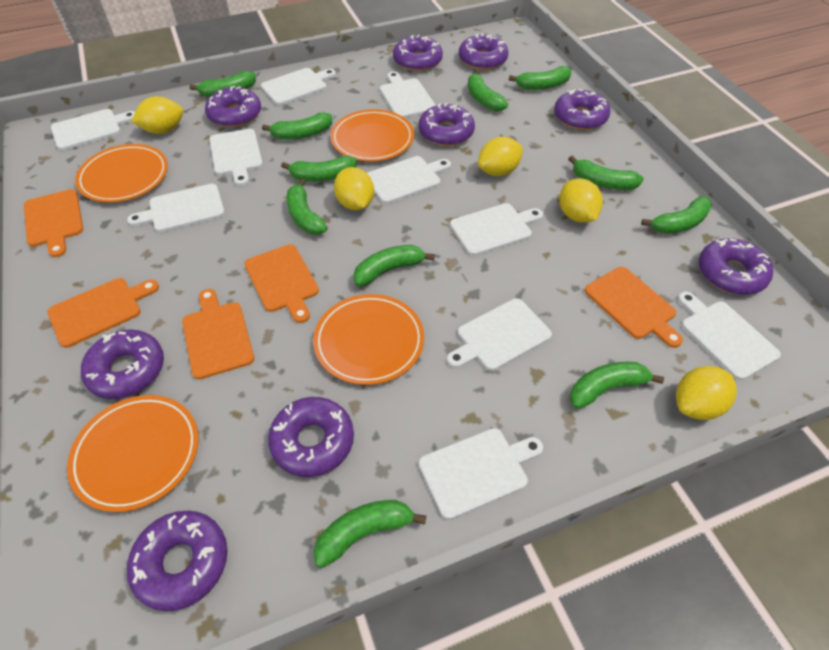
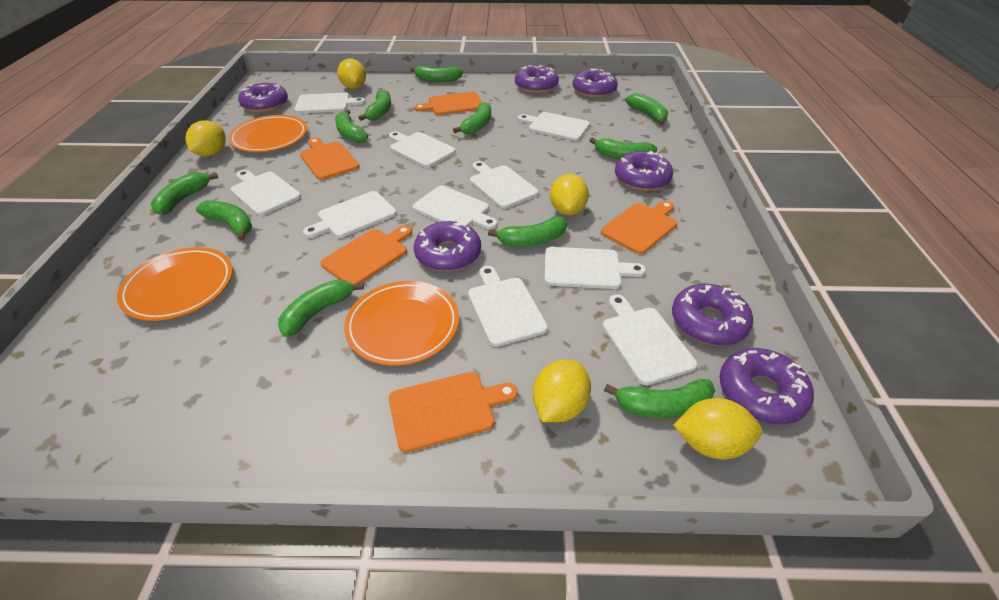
orange plate: [67,395,199,512] [75,144,168,202] [313,294,424,385] [330,109,414,162] = 4 -> [117,247,233,321] [229,115,307,152] [344,281,459,366] = 3
purple donut: [81,329,164,399] [127,511,227,611] [205,86,261,127] [268,397,354,477] [393,35,443,71] [419,103,475,146] [459,34,508,70] [554,89,610,130] [699,238,773,295] = 9 -> [238,83,288,112] [414,221,481,271] [515,65,559,93] [573,68,618,98] [615,151,673,191] [672,284,753,346] [720,348,814,424] = 7

